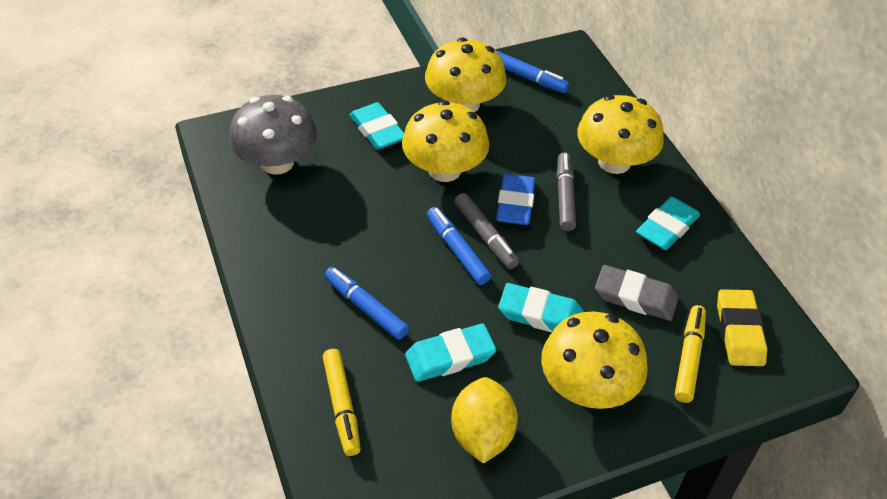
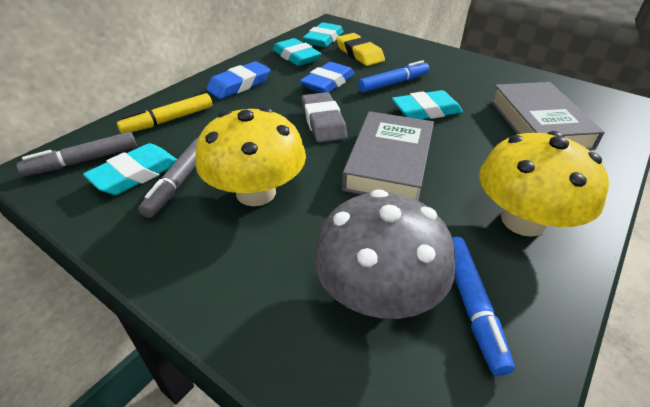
blue eraser: [496,174,536,225] = 1 -> [206,61,270,99] [300,62,355,93] = 2
blue marker: [324,267,409,340] [427,207,491,285] [495,50,569,93] = 3 -> [358,60,429,93] [452,237,515,376] = 2
grey book: none = 0 -> [342,111,434,201] [490,82,605,150] = 2
yellow lemon: [451,377,518,464] = 1 -> none = 0
yellow marker: [323,349,361,456] [675,305,706,403] = 2 -> [117,93,212,134] = 1
yellow mushroom: [402,101,489,182] [425,38,506,112] [541,312,648,409] [577,95,664,174] = 4 -> [195,107,306,206] [479,131,609,237] = 2

